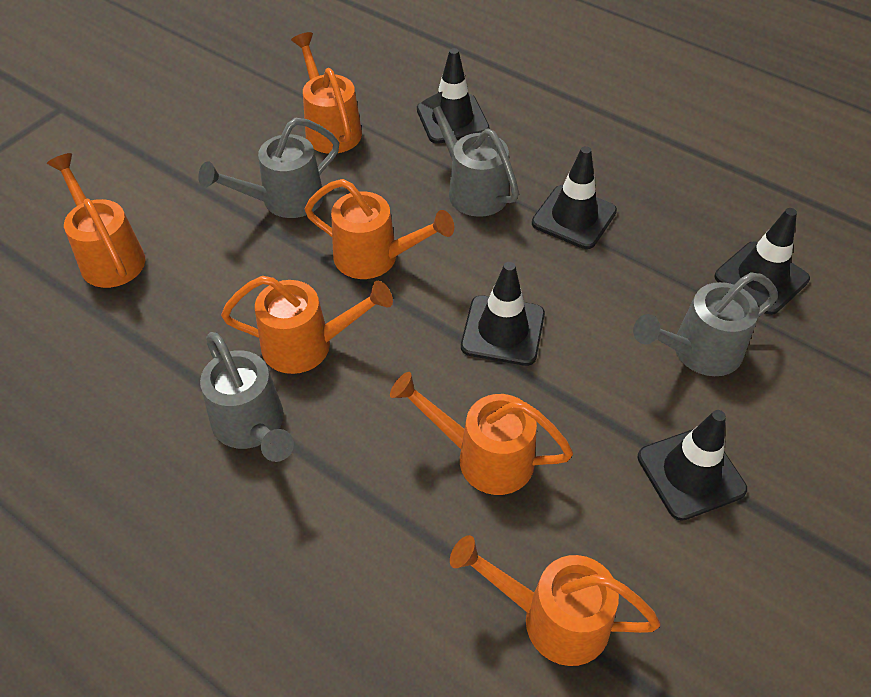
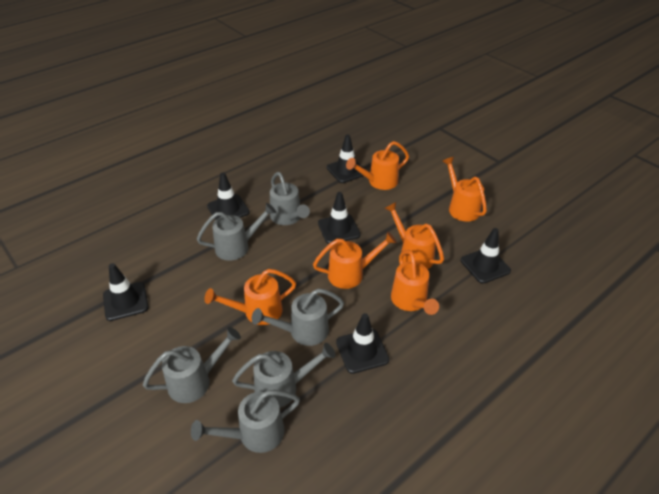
black traffic cone: [417,48,490,144] [461,262,545,366] [532,146,617,249] [638,410,747,521] [715,208,810,315] = 5 -> [103,263,148,321] [207,172,250,220] [318,192,361,244] [327,135,364,183] [336,313,389,374] [461,228,511,284] = 6
grey watering can: [198,118,340,218] [200,332,294,462] [421,92,519,217] [633,272,778,376] = 4 -> [143,327,241,403] [191,390,300,453] [197,203,276,261] [232,343,336,408] [252,288,344,346] [270,172,310,225] = 6

